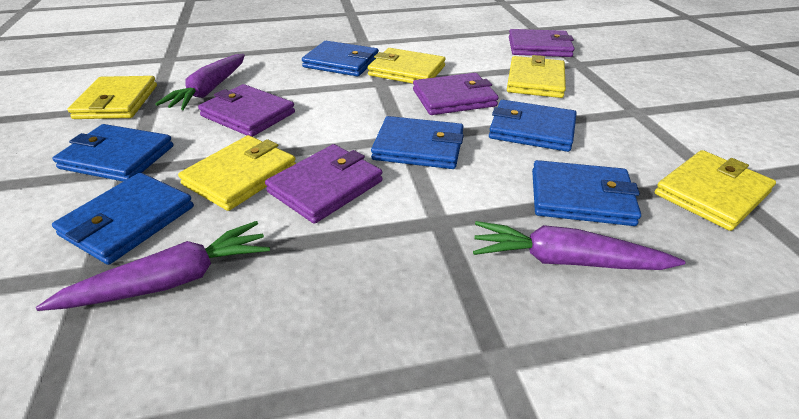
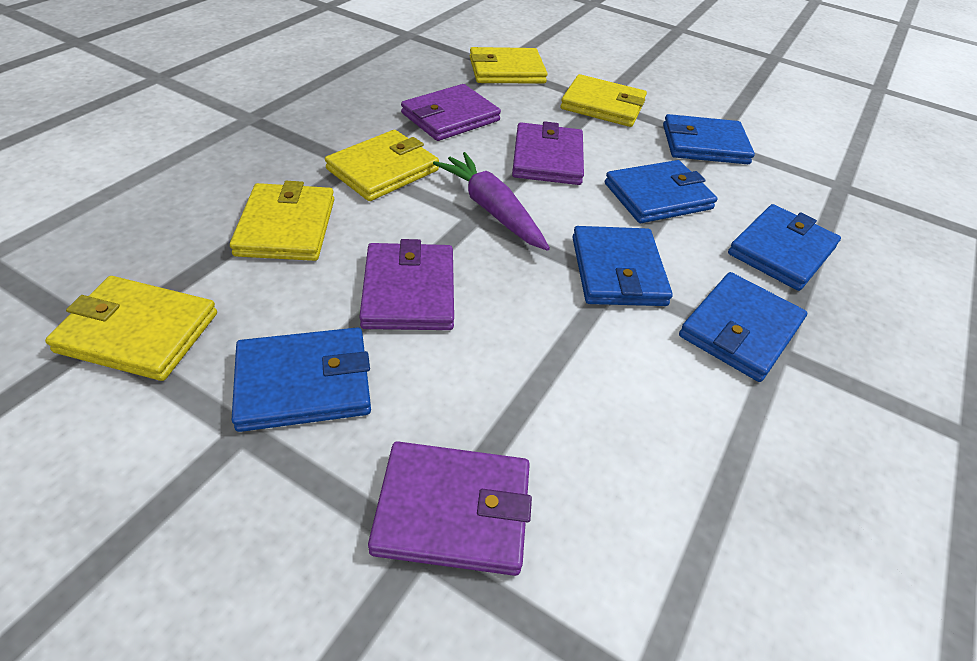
purple carrot: [36,221,270,311] [155,54,245,110] [473,221,686,270] = 3 -> [433,152,550,251] = 1

